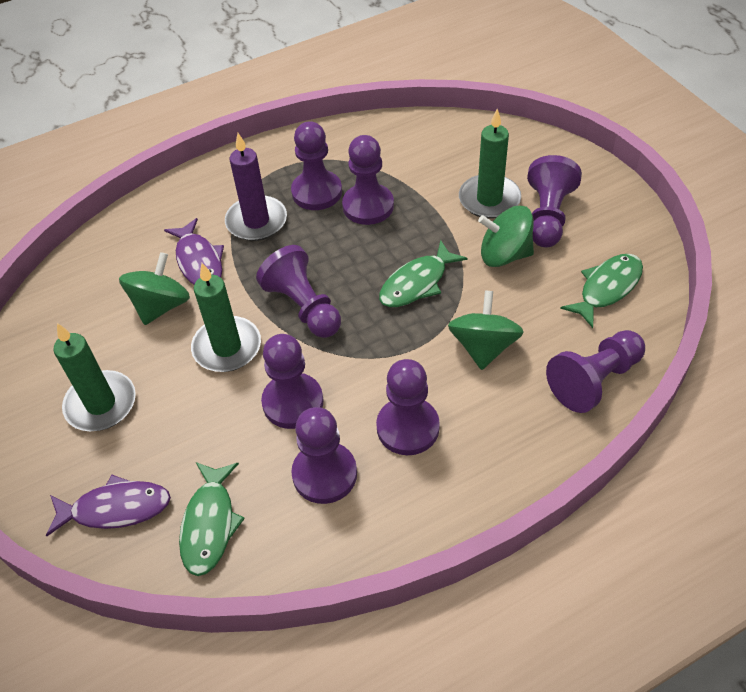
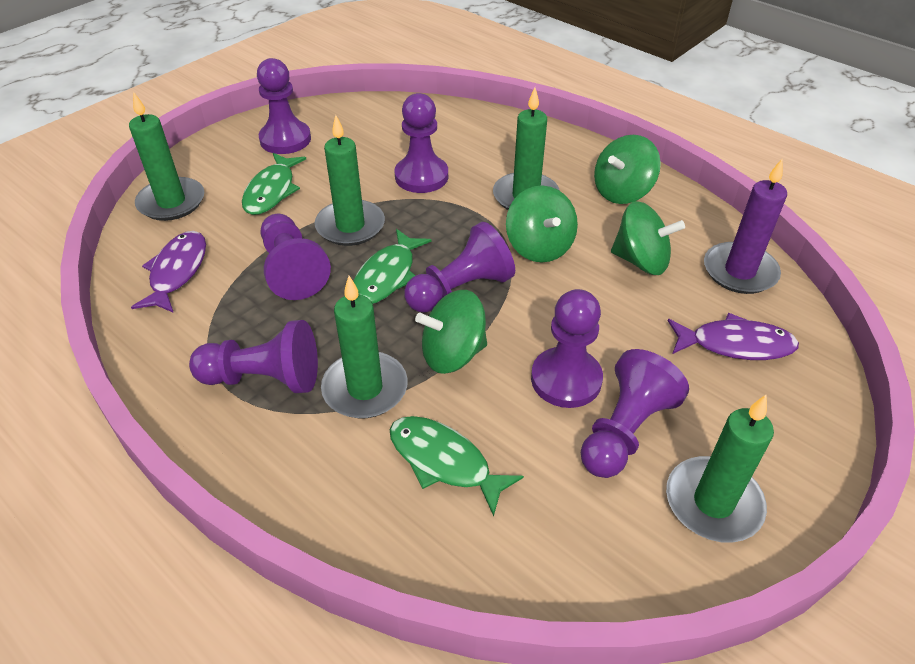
green candle: [53,323,136,431] [191,263,261,372] [459,109,521,219] = 3 -> [129,92,204,221] [315,115,385,246] [321,276,408,418] [493,87,560,210] [666,395,774,543] = 5
green spinning top: [119,252,190,325] [448,290,524,370] [478,206,534,267] = 3 -> [415,290,487,374] [506,185,578,263] [594,135,661,204] [611,201,685,275] = 4
purple pawn: [256,245,341,338] [261,334,323,429] [291,121,342,210] [291,407,357,504] [342,135,394,225] [376,359,440,455] [527,155,582,247] [546,330,645,413] = 8 -> [189,320,318,393] [257,58,311,154] [261,214,331,300] [395,93,448,193] [404,222,515,313] [531,289,603,408] [581,349,689,478] = 7

